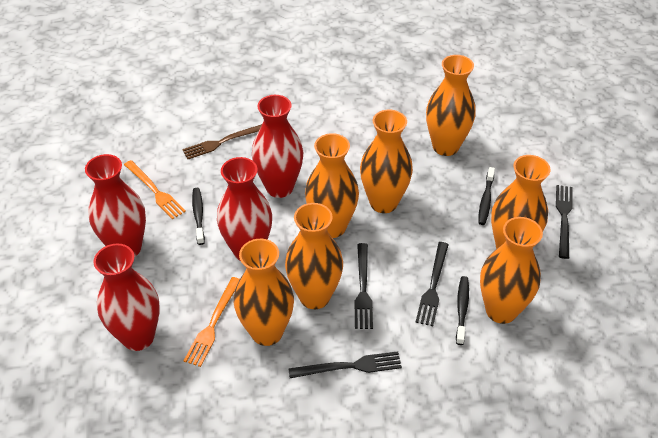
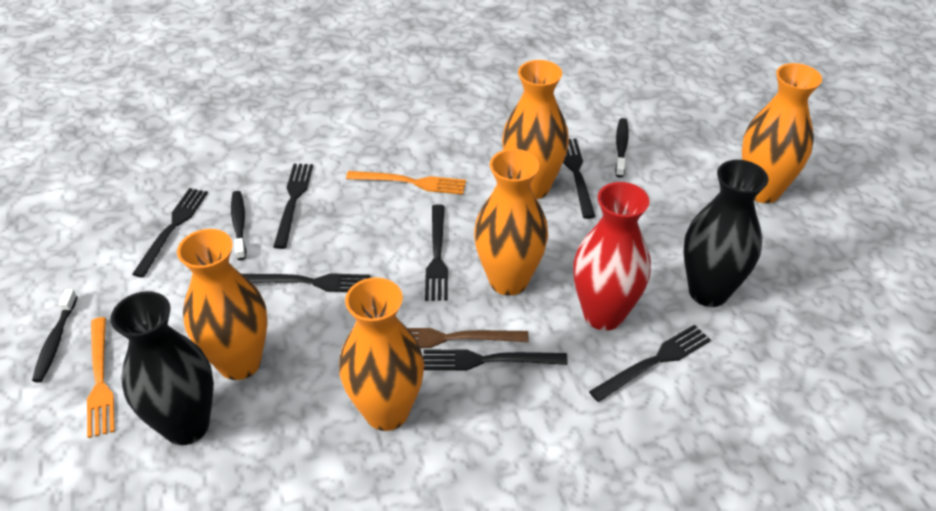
black fork: [288,351,402,378] [355,243,373,329] [415,242,449,326] [556,185,573,259] = 4 -> [132,188,208,278] [242,273,370,292] [273,164,313,249] [423,350,568,370] [425,204,448,301] [563,139,596,219] [589,325,711,402] = 7
black vase: none = 0 -> [110,291,214,445] [684,160,768,307] = 2
orange vase: [234,239,294,346] [285,203,343,309] [305,133,359,238] [360,110,413,213] [426,55,476,156] [480,217,543,324] [491,155,551,249] = 7 -> [177,229,267,380] [339,277,424,431] [474,149,548,295] [502,60,569,199] [742,63,822,203] = 5
red vase: [85,154,146,257] [93,244,160,351] [217,157,272,261] [252,95,304,198] = 4 -> [573,182,651,331] = 1

